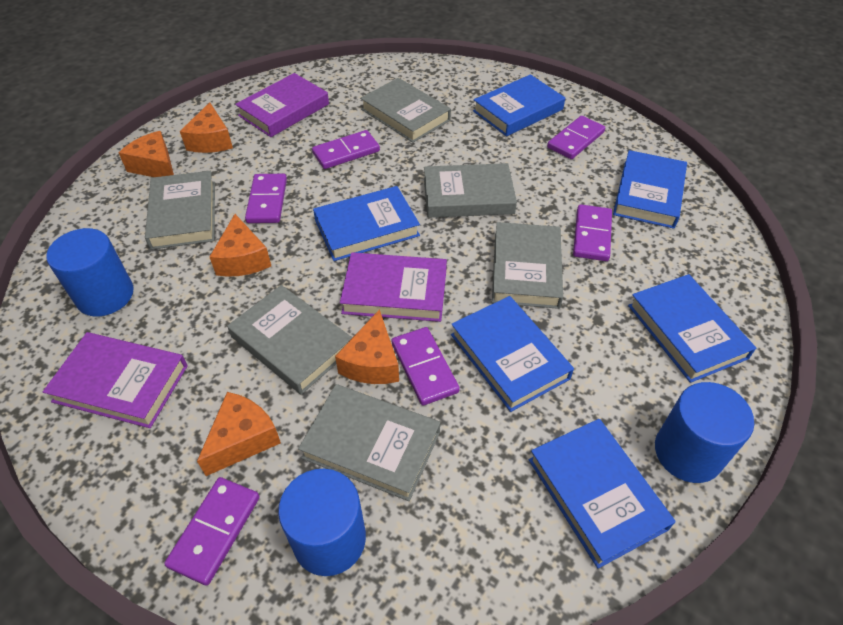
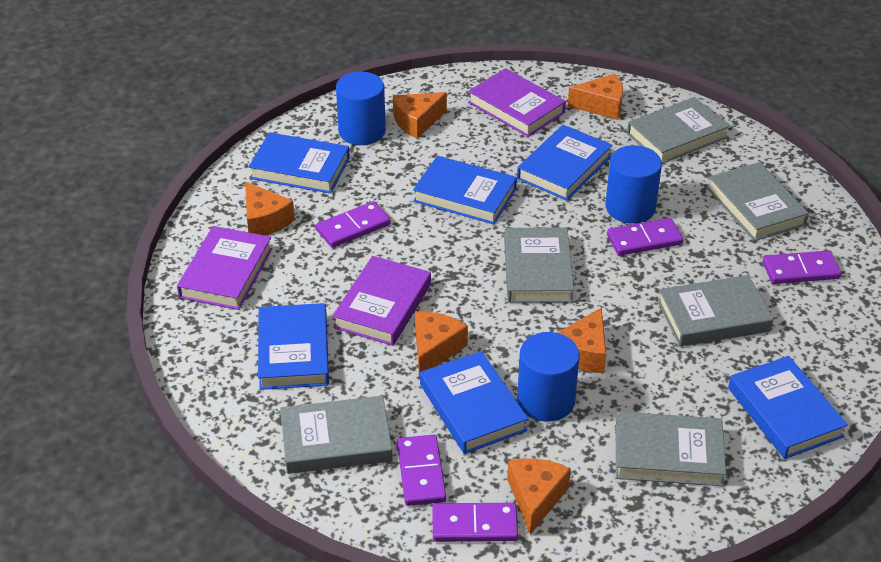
orange cheese: [119,131,174,177] [180,102,233,153] [197,392,281,476] [210,214,271,277] [335,309,399,384] = 5 -> [245,182,295,236] [393,92,447,139] [415,311,468,377] [507,458,571,535] [557,307,606,373] [568,74,623,120] = 6
purple domino: [164,477,260,586] [245,174,287,223] [312,130,380,169] [392,327,460,405] [547,116,605,159] [573,204,612,261] = 6 -> [316,201,391,248] [397,435,446,506] [432,503,518,542] [607,218,683,256] [763,250,841,284] = 5

